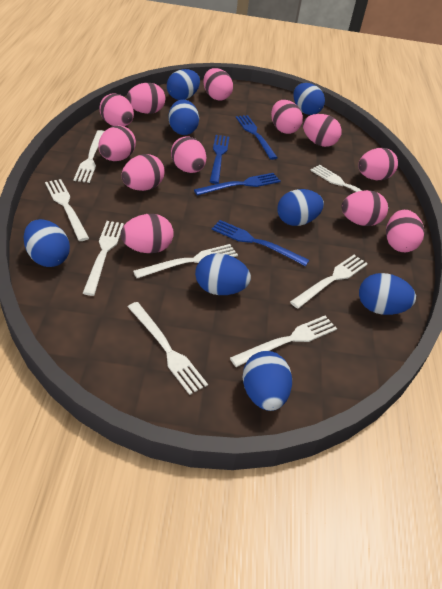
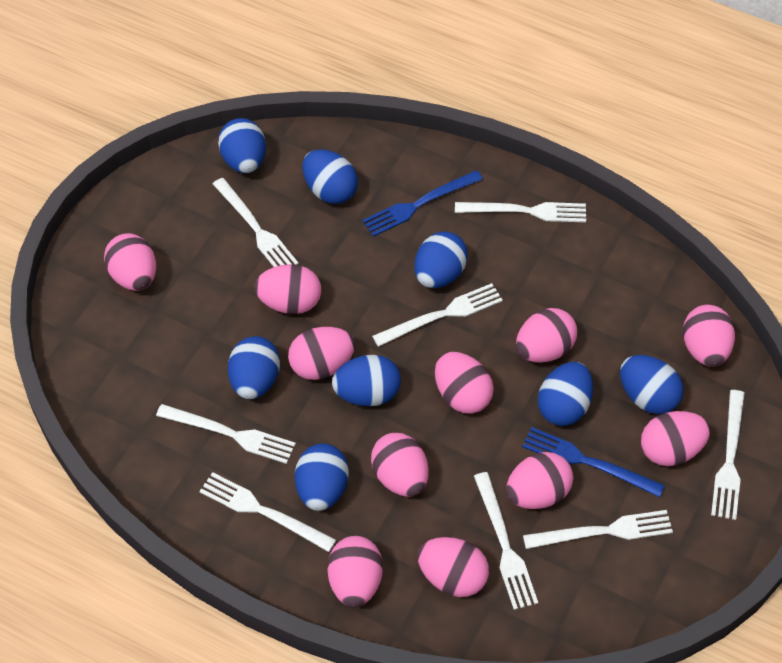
blue fork: [194,173,281,196] [210,135,229,184] [212,220,309,266] [236,115,278,160] = 4 -> [362,170,483,237] [522,427,665,497] = 2
pink egg: [98,125,136,161] [100,93,134,126] [121,154,165,191] [121,214,174,253] [126,83,165,114] [171,136,206,173] [203,68,233,100] [271,100,303,134] [303,114,342,147] [342,190,388,226] [358,148,398,180] [386,210,424,252] = 12 -> [104,233,156,291] [254,264,321,314] [288,327,355,380] [327,536,383,607] [371,433,429,497] [417,537,489,597] [435,352,494,414] [506,452,573,509] [516,308,577,363] [641,411,710,466] [683,305,735,367] = 11

